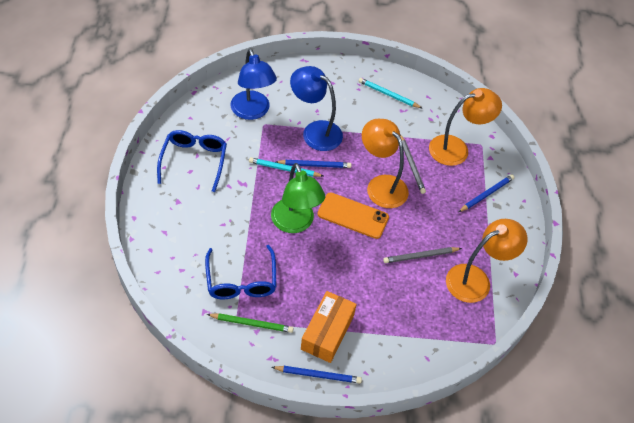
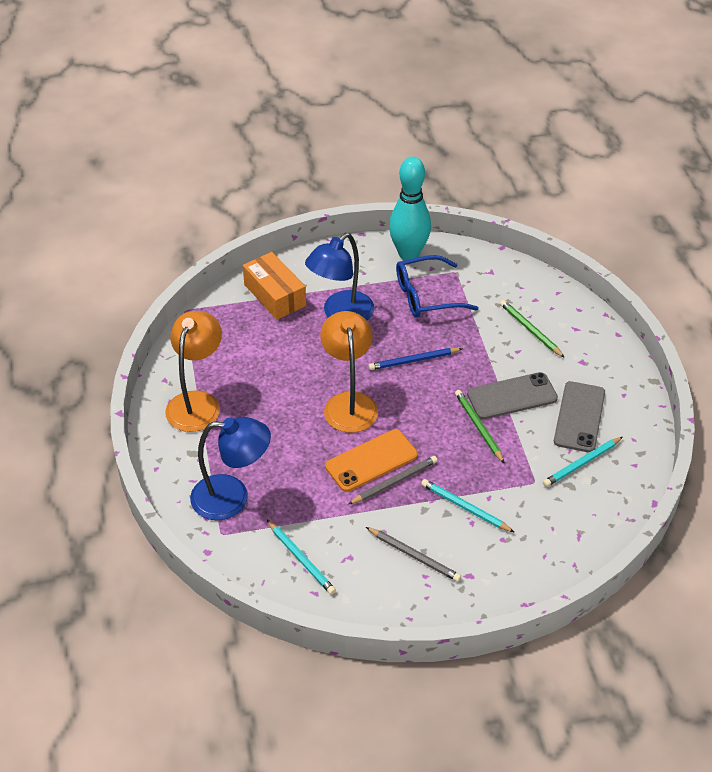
blue glasses: [157,130,227,192] [205,245,276,299] = 2 -> [396,255,479,317] = 1
blue pencil: [272,366,362,384] [276,160,352,168] [459,174,515,212] = 3 -> [369,348,462,370] = 1
green lamp: [271,163,325,233] = 1 -> none = 0
green pencil: [207,313,293,333] = 1 -> [455,390,505,464] [500,300,565,358] = 2
grey phone: none = 0 -> [467,372,558,419] [554,381,605,452] = 2
orange lamp: [362,119,409,208] [429,88,502,166] [446,219,528,303] = 3 -> [165,311,222,432] [320,311,378,433] = 2
turquoise bowling pin: none = 0 -> [389,157,431,260] = 1
turquoise pencil: [249,157,323,177] [359,78,422,108] = 2 -> [267,520,336,595] [421,479,514,532] [543,437,623,487] = 3

